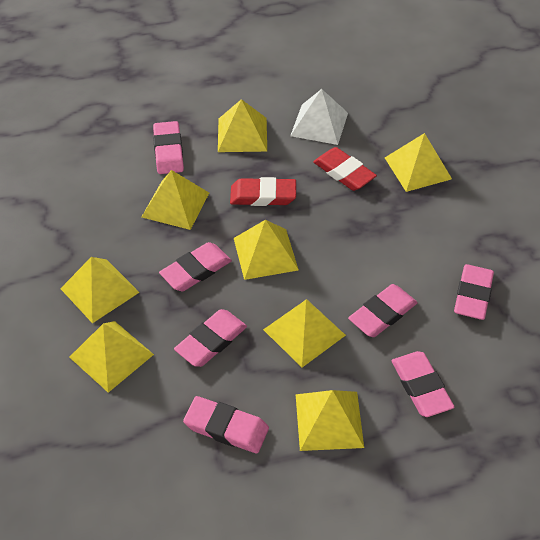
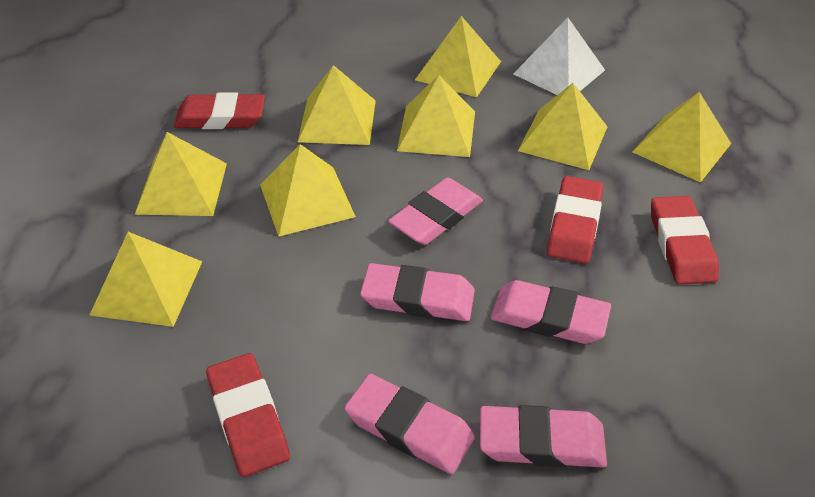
pink eraser: [153,121,184,174] [159,242,232,291] [174,309,247,367] [183,396,269,454] [348,284,418,337] [391,351,454,417] [454,264,494,320] = 7 -> [344,374,475,474] [360,263,475,321] [388,178,483,245] [480,405,607,468] [491,280,611,344] = 5
red eraser: [230,177,296,206] [313,147,377,191] = 2 -> [174,92,265,129] [206,353,290,477] [547,176,603,264] [651,196,719,285] = 4

